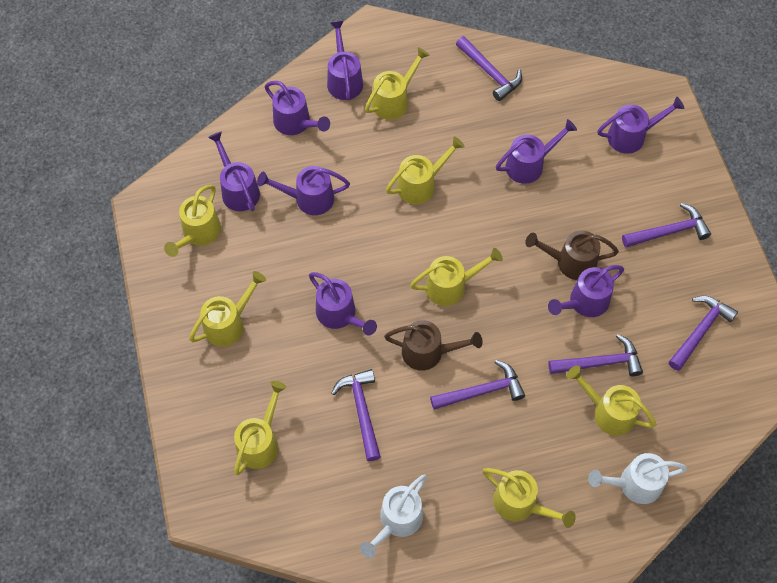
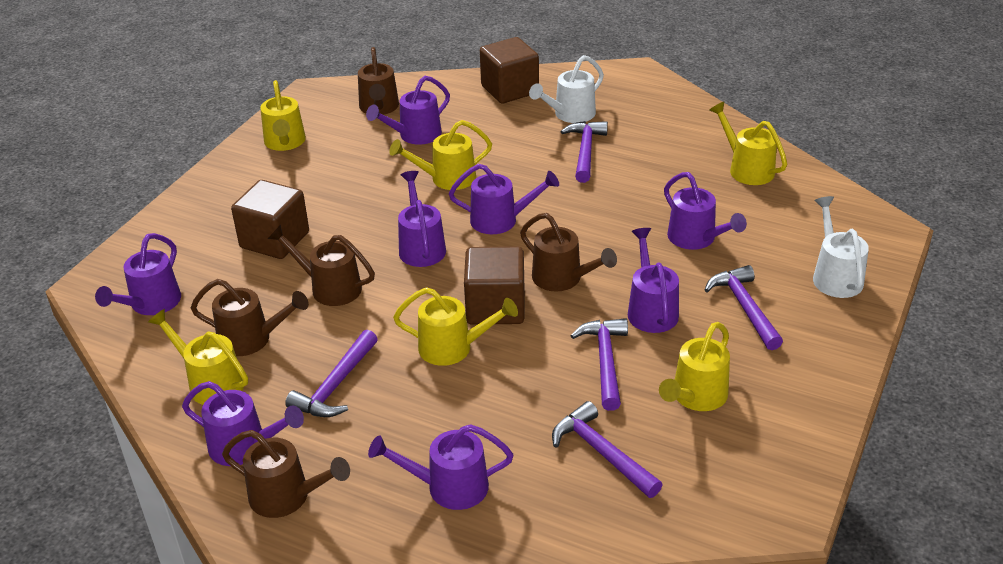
brown cube: none = 0 -> [231,180,309,259] [464,246,525,325] [480,37,539,104] = 3
brown watering can: [384,320,483,371] [525,230,619,280] = 2 -> [191,279,309,356] [222,430,350,518] [267,225,375,306] [358,47,399,115] [520,213,617,292] = 5
purple hammer: [331,369,381,461] [430,360,525,410] [456,36,522,101] [548,334,643,376] [622,203,711,247] [669,296,738,371] = 6 -> [285,330,378,417] [552,401,663,498] [560,121,608,183] [571,318,628,411] [705,265,783,350] = 5
yellow watering can: [164,185,221,257] [189,271,266,347] [234,381,287,476] [365,47,430,120] [386,137,465,204] [410,248,503,306] [483,468,576,528] [567,366,657,436] = 8 -> [148,309,248,405] [260,80,306,151] [389,120,492,190] [393,287,518,366] [659,322,730,411] [710,102,787,185] = 6

